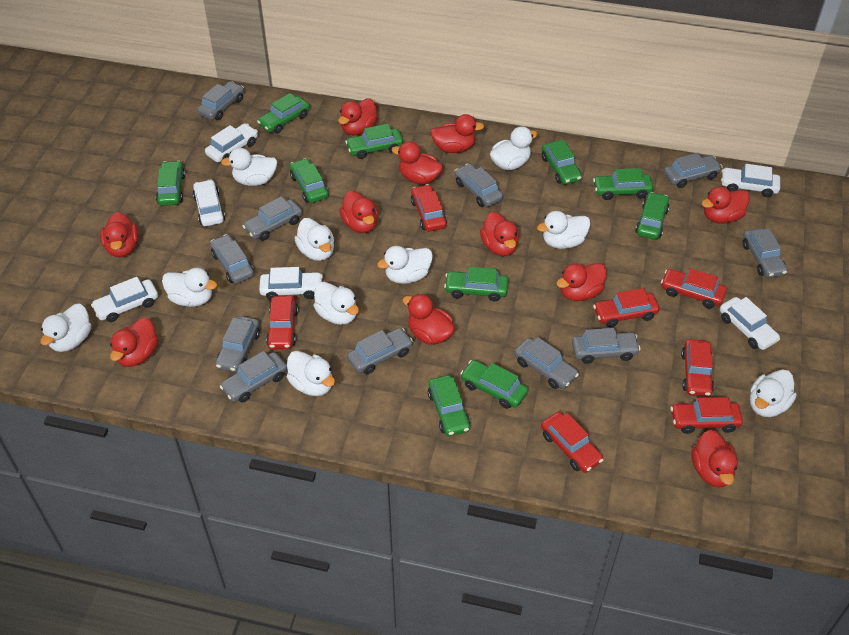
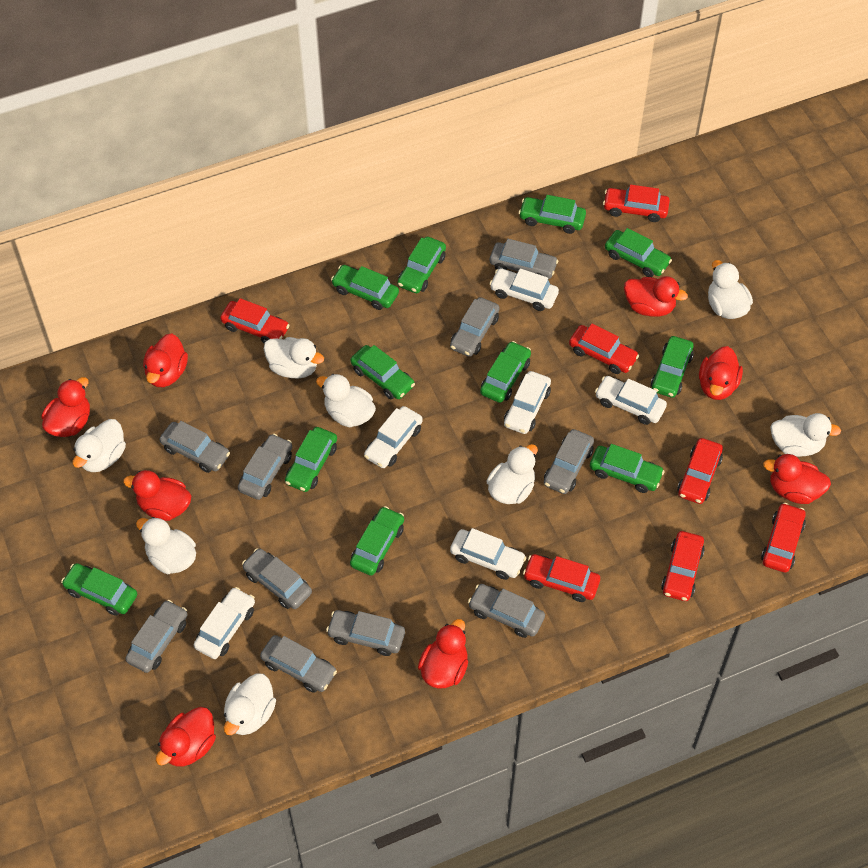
green car: [156,161,185,206] [257,93,310,133] [290,158,329,203] [345,124,403,159] [428,375,470,436] [444,267,508,301] [460,360,528,409] [542,140,582,185] [593,168,653,200] [635,192,670,240] = 10 -> [61,563,137,616] [285,427,337,492] [331,265,399,310] [350,345,415,399] [350,506,404,576] [398,237,446,293] [480,341,531,403] [519,195,586,234] [590,444,665,493] [605,228,672,277] [651,336,694,398] = 11
grey car: [197,81,244,120] [210,234,254,284] [215,316,260,372] [219,351,287,403] [242,196,302,240] [347,328,413,374] [455,163,503,207] [514,337,579,389] [572,328,641,364] [664,153,722,188] [743,228,787,278] = 11 -> [125,600,188,673] [159,421,230,473] [238,434,292,500] [242,548,312,609] [260,635,337,693] [326,610,405,656] [450,297,500,357] [468,584,545,638] [490,239,559,279] [544,429,594,494] = 10
red duck: [100,212,139,257] [110,318,158,367] [338,98,378,135] [339,191,378,233] [392,141,443,185] [403,294,455,345] [430,114,484,153] [480,212,519,256] [556,263,607,301] [691,430,738,487] [701,186,750,224] = 11 -> [42,377,90,437] [123,470,191,521] [143,333,188,387] [156,707,216,766] [418,619,468,688] [624,276,688,317] [699,346,743,400] [763,454,831,504] = 8
white duck: [40,304,91,352] [162,268,217,307] [221,148,278,186] [287,351,335,396] [294,218,334,261] [313,282,359,325] [377,246,433,284] [490,126,538,170] [537,211,591,249] [750,369,797,417] = 10 -> [72,419,126,472] [136,517,196,574] [224,674,276,735] [264,337,324,379] [316,374,376,428] [486,444,538,504] [708,260,753,319] [770,413,841,457] = 8

